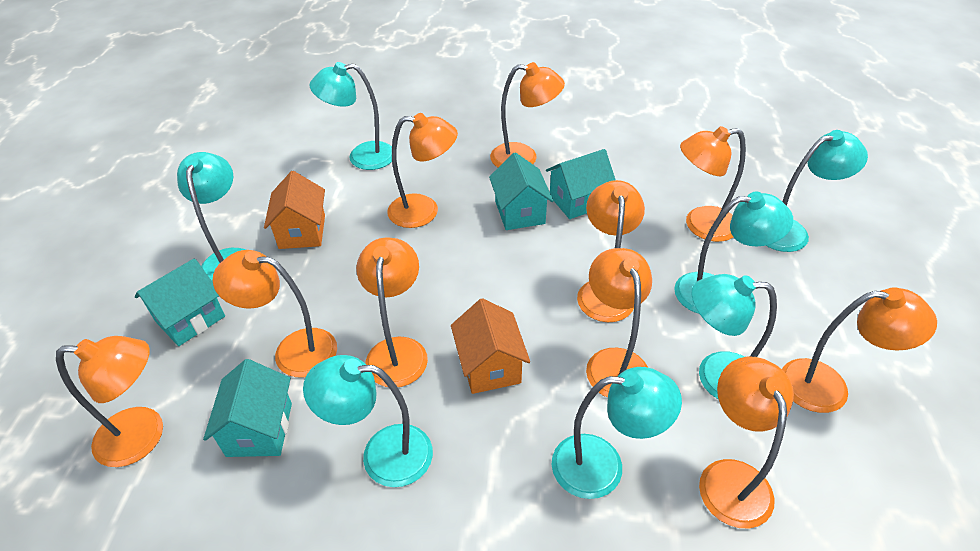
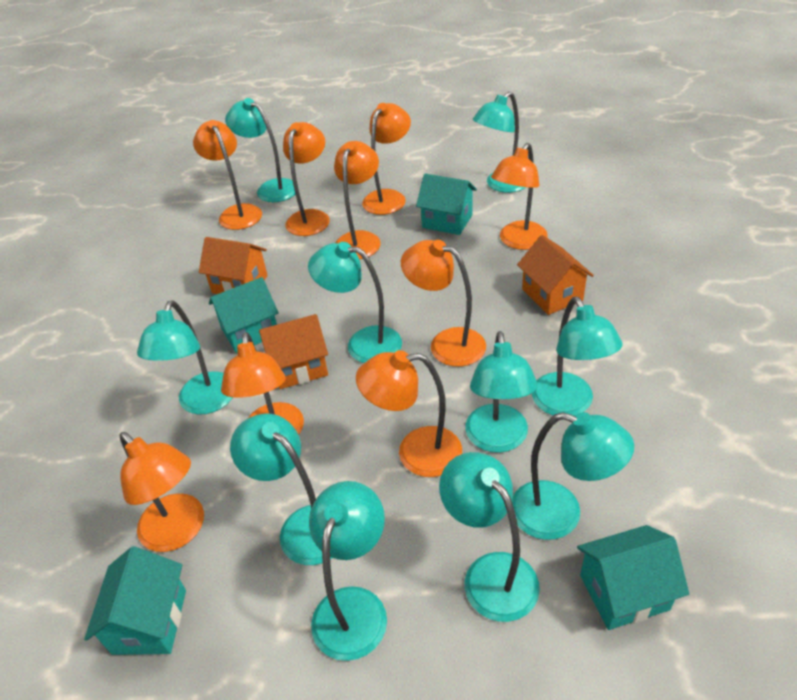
orange house: [264,171,325,249] [451,298,530,394] = 2 -> [199,237,268,294] [259,314,328,389] [517,235,594,315] = 3
orange lamp: [56,336,163,467] [212,250,337,377] [356,237,428,387] [387,113,458,228] [490,62,565,167] [577,180,645,322] [586,248,652,398] [680,126,746,242] [699,356,794,528] [782,287,937,413] = 10 -> [120,432,204,552] [193,120,262,230] [221,332,304,435] [283,122,330,236] [334,141,381,259] [356,350,462,477] [362,103,411,215] [401,240,486,367] [491,143,548,250] = 9
turquoise lamp: [177,152,246,282] [303,355,433,487] [309,62,392,170] [552,367,682,499] [674,192,793,314] [692,274,777,400] [766,130,868,252] = 7 -> [137,300,233,415] [225,98,295,202] [230,414,332,565] [308,242,402,363] [309,481,387,661] [439,452,540,622] [465,331,538,453] [473,92,526,193] [512,412,634,540] [532,297,623,416] = 10

